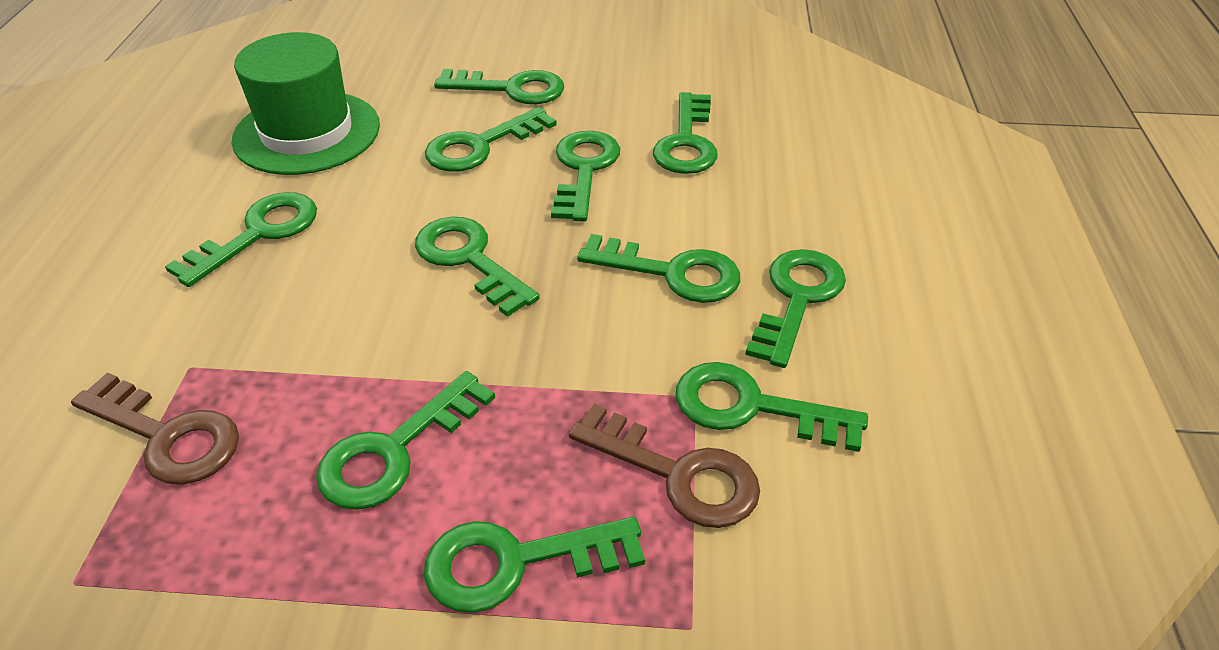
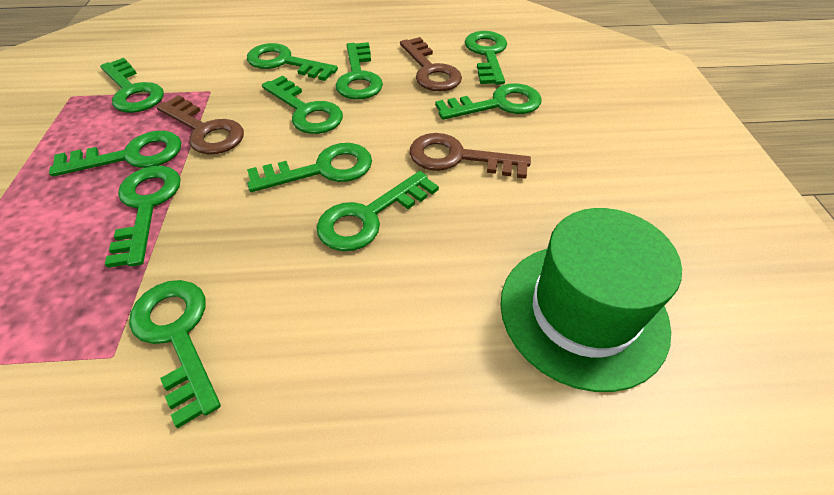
brown key: [71,373,239,485] [569,404,760,528] = 2 -> [156,95,244,155] [400,37,462,91] [410,133,531,179] = 3

